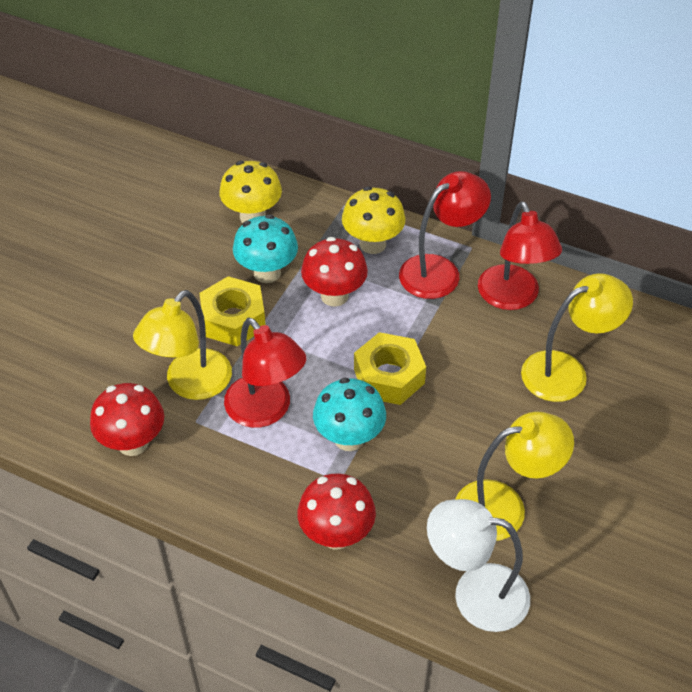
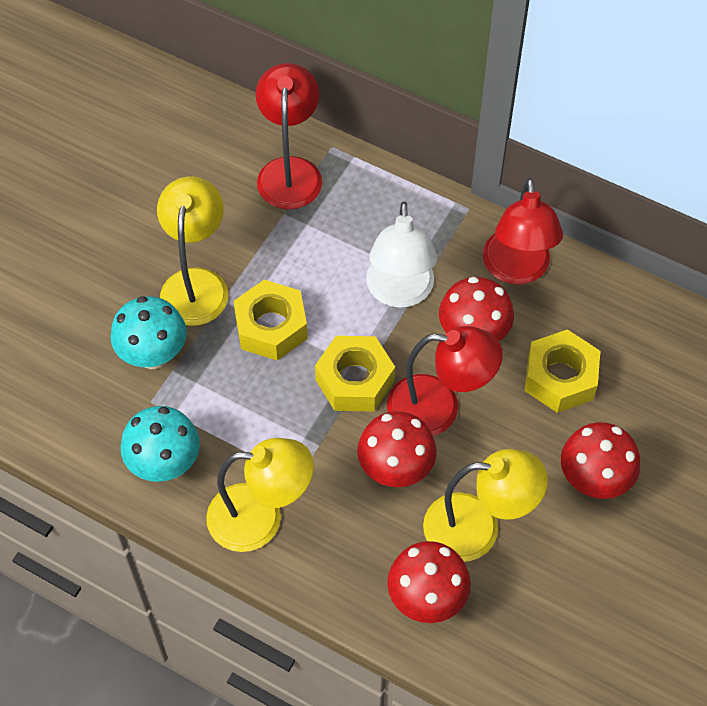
red mushroom: [90,383,164,456] [297,473,376,549] [301,237,368,307] = 3 -> [357,411,437,487] [387,541,471,623] [439,277,514,341] [561,422,641,499] = 4
yellow mushroom: [219,161,282,223] [342,186,406,254] = 2 -> none = 0
yellow nut: [199,276,266,346] [354,332,426,405] = 2 -> [234,280,308,361] [315,336,395,411] [525,329,600,413] = 3

